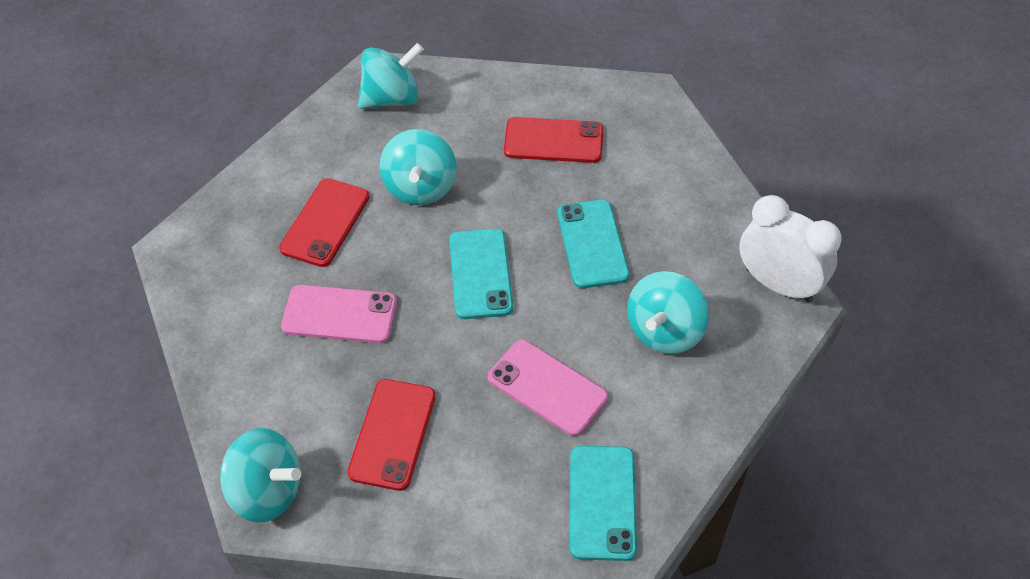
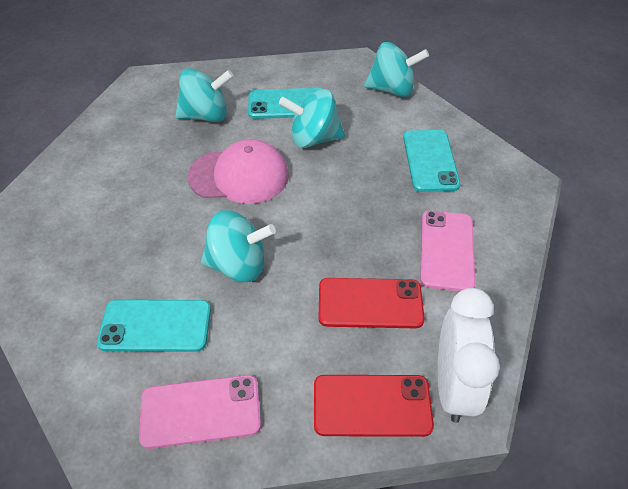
pink cap: none = 0 -> [188,139,289,204] = 1
red phone: [279,178,369,267] [347,379,435,491] [504,117,603,163] = 3 -> [314,375,434,437] [319,278,425,328] = 2

